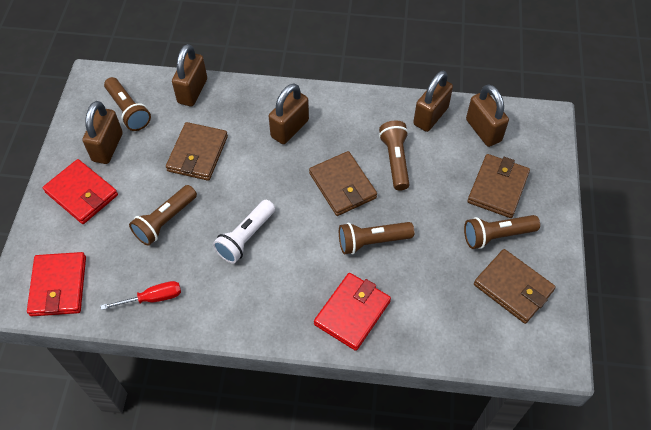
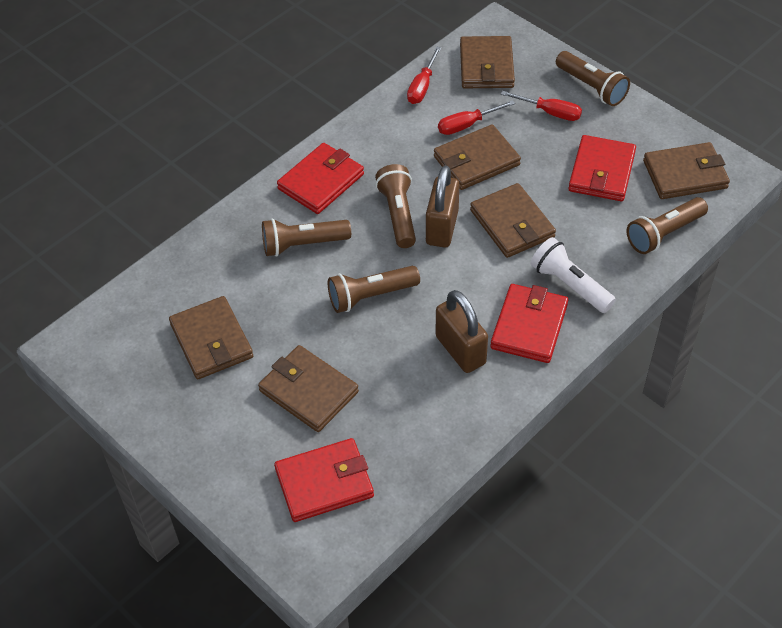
brown padlock: [82,101,123,164] [172,44,207,106] [269,83,309,144] [413,71,453,132] [466,84,509,147] = 5 -> [426,166,460,247] [435,290,488,373] = 2
brown wallet: [166,122,228,181] [309,151,377,216] [467,154,530,218] [474,249,556,324] = 4 -> [169,296,253,379] [258,345,359,432] [434,125,521,190] [460,36,515,88] [470,183,556,258] [643,142,730,199] = 6
red screwdriver: [101,281,181,310] = 1 -> [407,47,441,104] [438,100,515,135] [501,91,582,121] = 3
red wallet: [27,252,86,316] [43,159,118,224] [314,273,391,351] = 3 -> [274,438,374,522] [277,143,364,214] [490,284,568,363] [568,135,636,201] = 4

